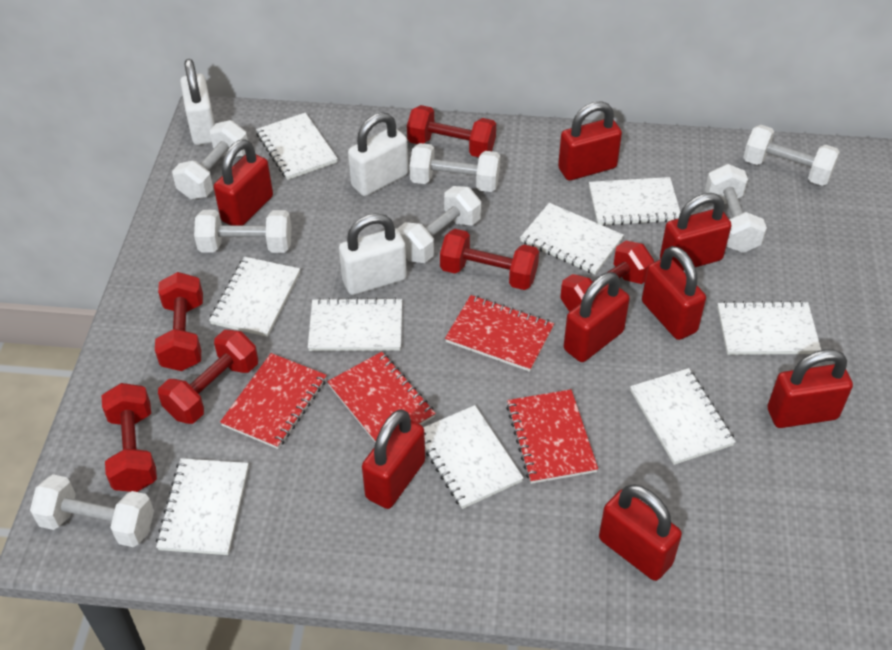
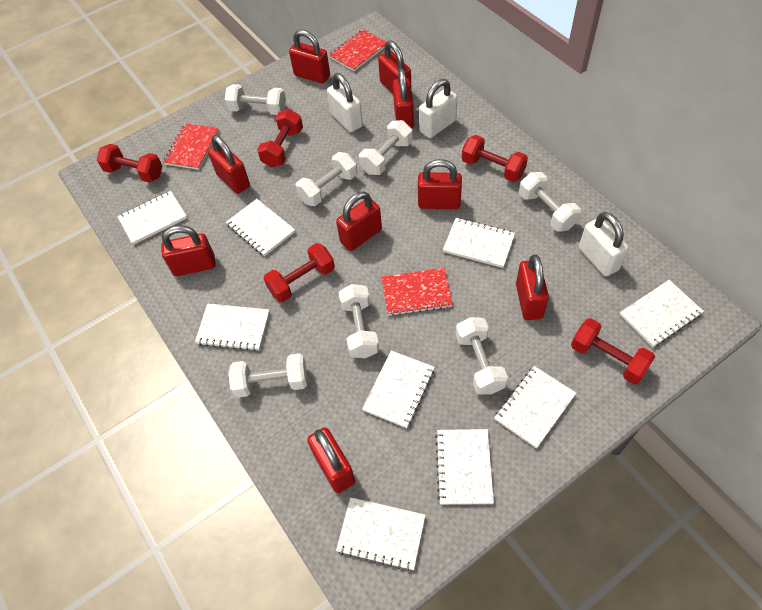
red dumbbell: [102,383,157,492] [155,272,203,371] [158,330,258,424] [407,105,496,157] [440,229,539,290] [560,241,654,312] = 6 -> [97,144,162,183] [257,109,303,168] [264,243,335,302] [462,135,528,182] [571,318,655,384] = 5
red notebook: [220,353,327,449] [327,352,436,443] [445,295,554,372] [506,389,598,484] = 4 -> [163,123,219,170] [329,29,386,71] [382,268,453,316] = 3
red padlock: [214,139,273,226] [362,409,425,509] [558,101,622,181] [564,272,630,362] [599,485,682,581] [642,246,706,340] [660,193,732,271] [767,349,853,428] = 8 -> [161,225,216,276] [208,135,250,194] [289,30,330,84] [307,427,355,493] [336,192,382,251] [378,41,412,94] [393,68,414,128] [418,159,462,209] [516,255,549,320] = 9

